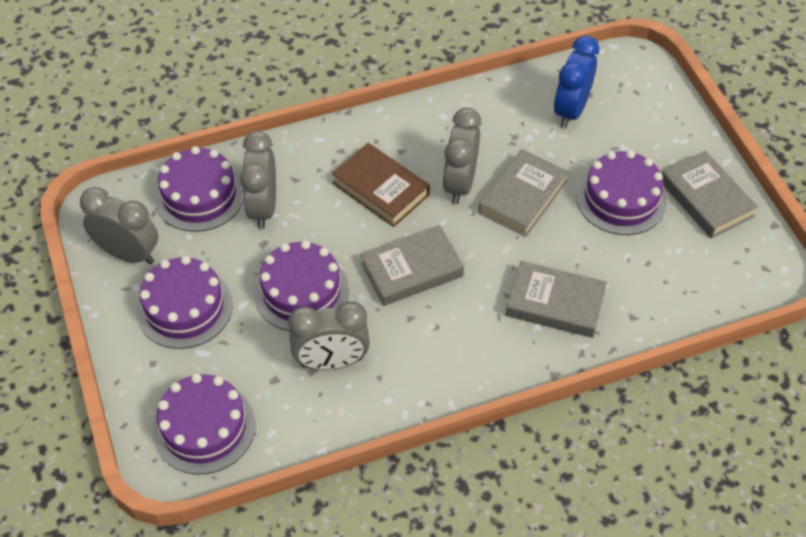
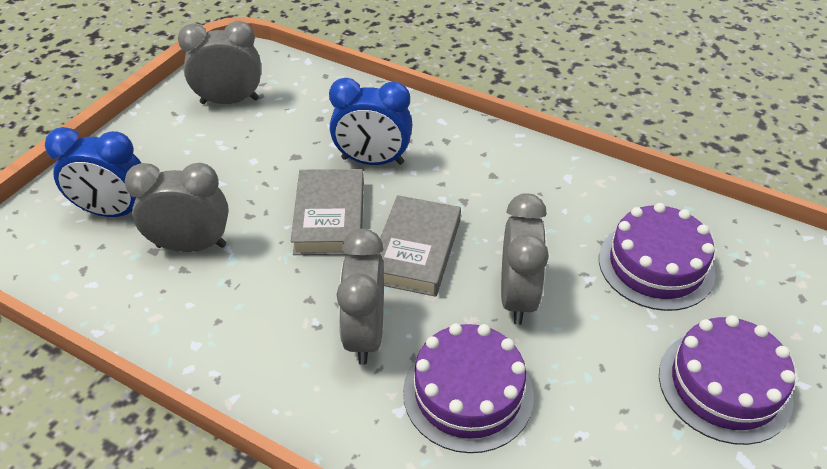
blue clock: [554,36,599,128] = 1 -> [45,127,141,217] [329,78,413,165] = 2
brown book: [332,143,430,227] = 1 -> none = 0
grey book: [361,225,464,306] [479,149,569,237] [506,261,607,338] [662,150,758,238] = 4 -> [291,169,364,255] [379,195,461,297] = 2
purple cake: [136,256,233,349] [152,373,255,475] [154,146,243,232] [254,240,349,331] [576,150,667,235] = 5 -> [403,323,534,453] [599,203,716,311] [659,315,796,445] = 3

